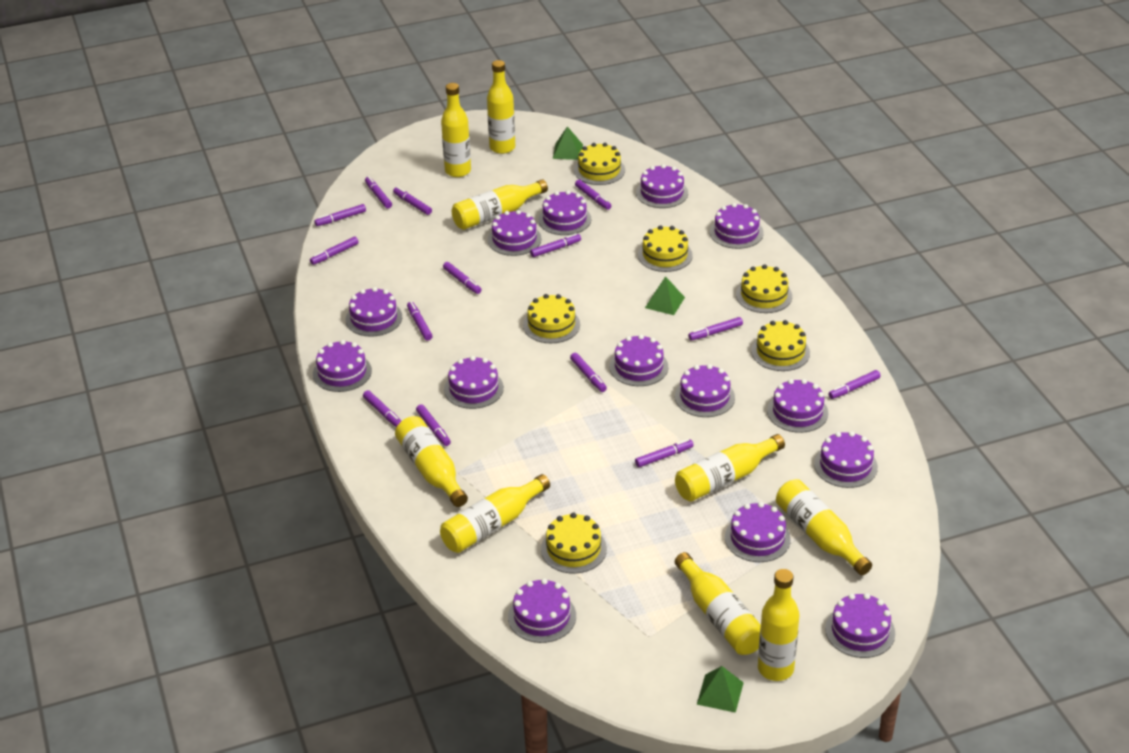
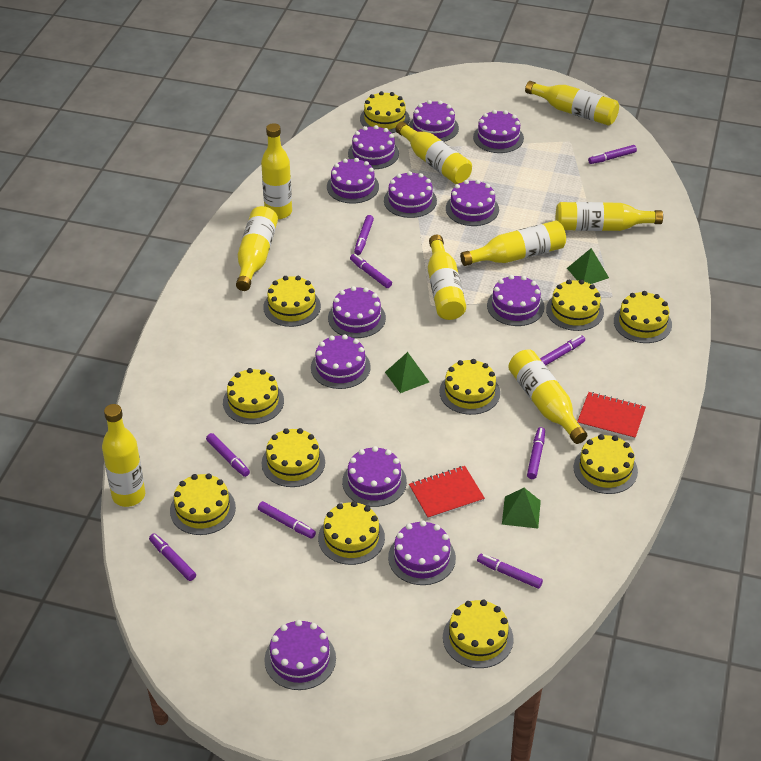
purple cake: [313,340,372,392] [346,287,402,337] [444,356,504,409] [488,210,542,256] [508,578,576,643] [538,190,591,235] [610,334,668,386] [636,164,688,208] [675,364,735,417] [710,203,764,249] [725,502,791,562] [767,379,828,433] [814,431,878,488] [825,593,895,658] = 14 -> [264,620,336,690] [311,334,371,389] [327,158,379,203] [328,286,386,338] [342,446,407,507] [348,125,399,169] [384,171,437,218] [388,520,456,585] [409,100,459,142] [446,180,499,226] [473,110,524,153] [487,275,545,326] = 12
purple marker: [310,236,359,265] [314,204,366,226] [363,390,401,427] [365,176,392,209] [393,187,432,215] [407,302,432,341] [416,404,451,446] [443,262,482,294] [530,233,581,257] [570,353,607,392] [575,180,611,210] [635,439,694,467] [688,317,743,340] [828,370,881,399] = 14 -> [149,533,196,581] [206,433,250,477] [258,501,316,539] [350,254,392,288] [354,215,374,255] [477,554,543,589] [527,427,545,479] [540,335,585,366] [588,145,637,164] = 9
red notebook: none = 0 -> [409,466,485,519] [577,392,646,440] = 2
yellow cake: [523,294,580,343] [541,513,607,574] [574,143,625,185] [638,225,693,272] [736,264,792,313] [751,320,810,371] = 6 -> [170,473,236,535] [223,368,284,424] [262,428,325,487] [263,276,321,327] [318,501,385,565] [360,91,410,133] [439,359,500,415] [443,600,514,668] [546,280,604,331] [574,434,638,494] [614,291,672,343] = 11

